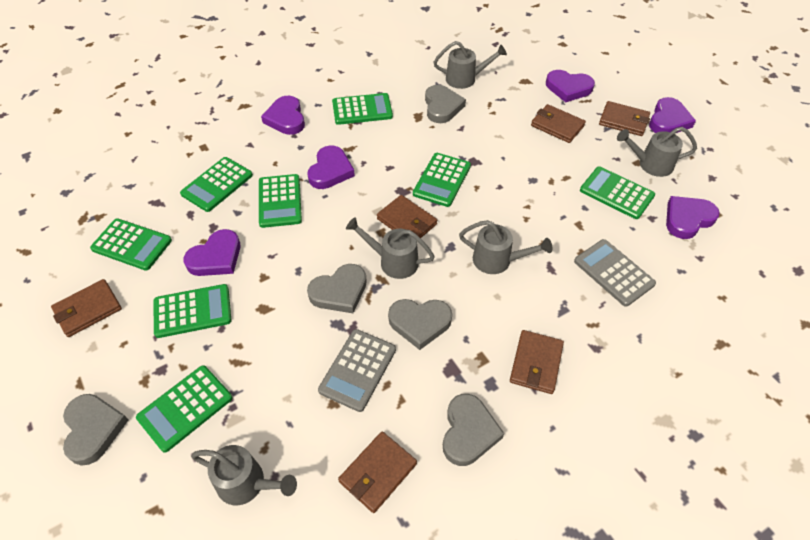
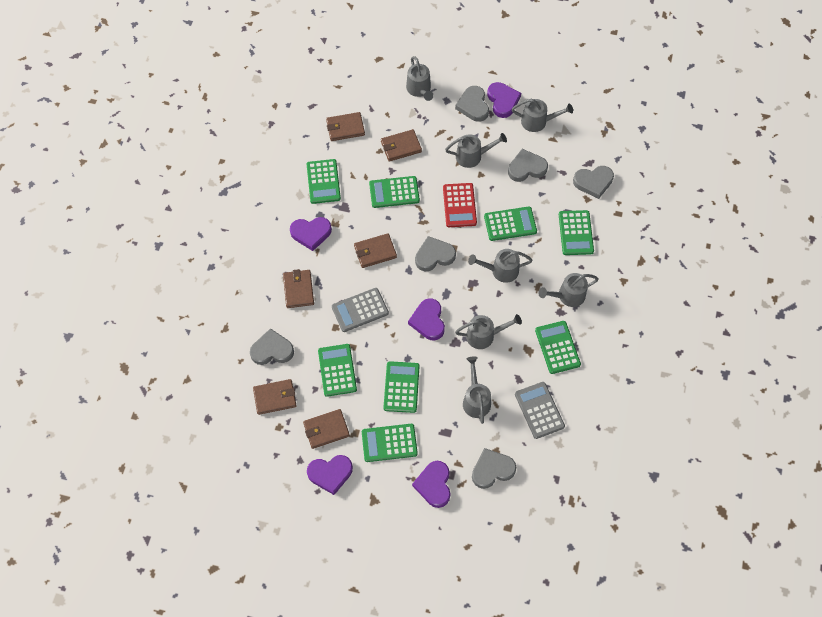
grey heart: [63,394,128,466] [307,264,367,313] [388,299,452,350] [425,85,466,123] [443,394,504,466] = 5 -> [250,328,294,365] [415,236,456,271] [455,86,489,122] [472,448,516,489] [508,149,548,182] [573,166,614,199] = 6
grey watering can: [191,445,297,505] [346,217,435,279] [434,41,507,89] [459,220,552,274] [617,127,697,177] = 5 -> [406,56,434,101] [445,133,507,168] [455,314,522,349] [463,356,491,424] [468,249,533,283] [512,99,573,132] [538,273,599,307] = 7
purple heart: [183,229,240,276] [261,96,305,135] [307,145,355,189] [546,70,595,102] [649,97,696,133] [666,196,720,239] = 6 -> [290,217,332,251] [307,455,353,495] [408,298,445,340] [412,461,451,508] [487,82,521,118] = 5
red calculator: none = 0 -> [443,183,477,227] = 1

